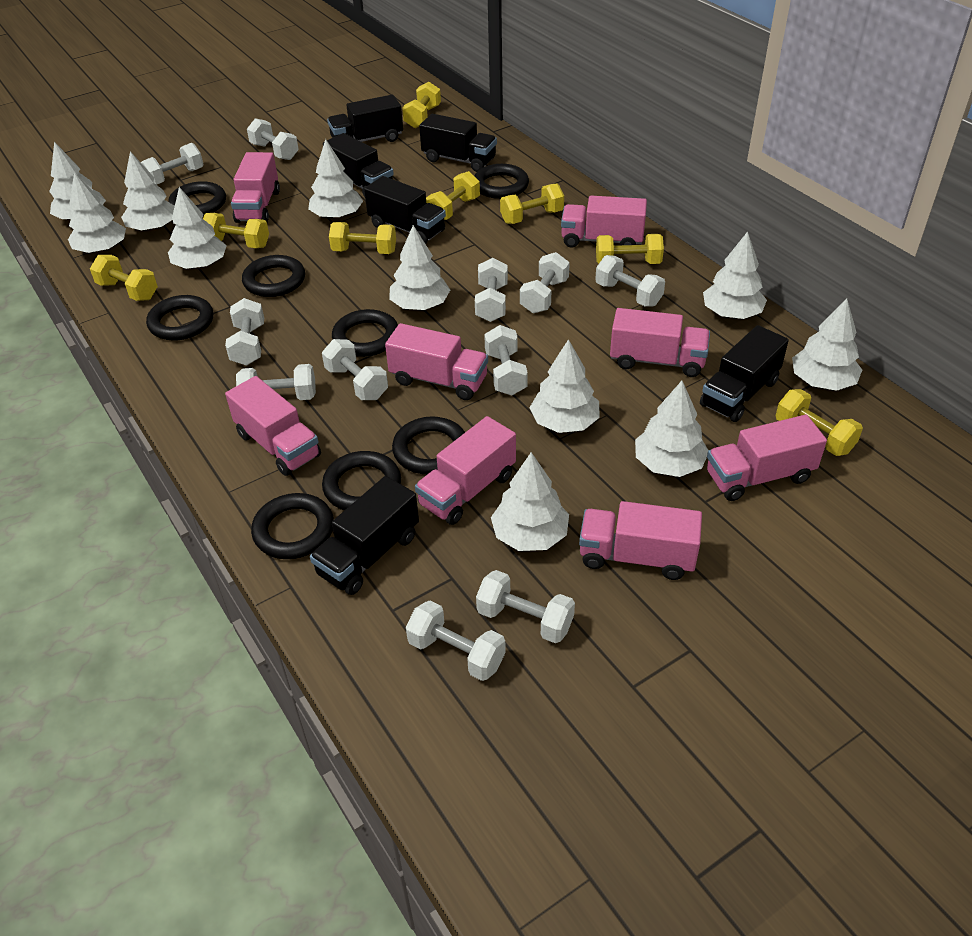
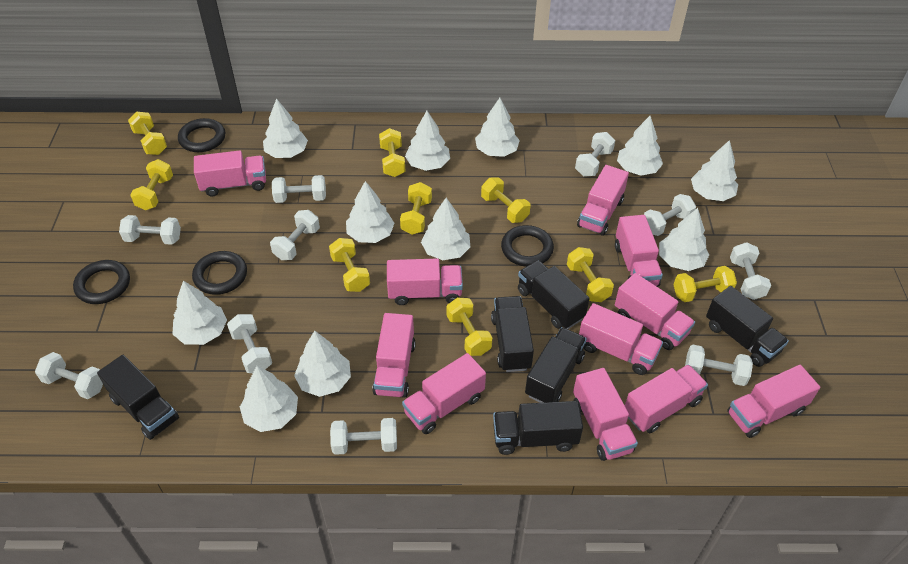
black ring: [146,295,213,340] [168,181,226,216] [242,255,305,297] [251,493,334,559] [322,451,401,511] [332,309,398,357] [392,416,465,474] [474,164,529,199] = 8 -> [73,260,130,304] [178,118,225,152] [192,251,247,295] [501,225,554,267] = 4
pink truck: [225,376,321,476] [231,152,280,223] [385,323,488,400] [415,416,516,525] [561,196,647,248] [579,501,702,580] [610,308,710,377] [707,415,827,501] = 8 -> [194,150,266,196] [372,313,416,398] [387,258,463,305] [402,353,486,434] [573,368,638,461] [577,165,629,236] [579,303,663,375] [615,215,663,287] [615,273,695,350] [625,364,708,433] [727,365,820,438] = 11
white dumbbell: [141,143,204,185] [225,298,264,365] [236,364,316,400] [247,118,299,160] [322,339,388,400] [406,600,506,681] [475,258,508,322] [476,570,575,643] [484,325,528,395] [520,252,570,314] [595,255,665,307] = 11 -> [35,352,103,399] [119,215,181,245] [227,314,272,373] [270,210,320,260] [272,175,326,203] [330,418,397,455] [575,132,615,177] [644,194,696,236] [685,345,753,386] [730,242,771,300] = 10
yellow dumbbell: [90,255,158,301] [203,213,269,248] [329,222,396,254] [402,82,441,128] [426,171,480,220] [500,183,564,224] [596,234,664,264] [776,389,863,456] = 8 -> [128,112,167,155] [130,159,173,210] [329,238,370,292] [379,128,405,177] [400,182,432,235] [446,297,492,356] [481,177,530,223] [567,247,614,302] [673,266,737,302] = 9

